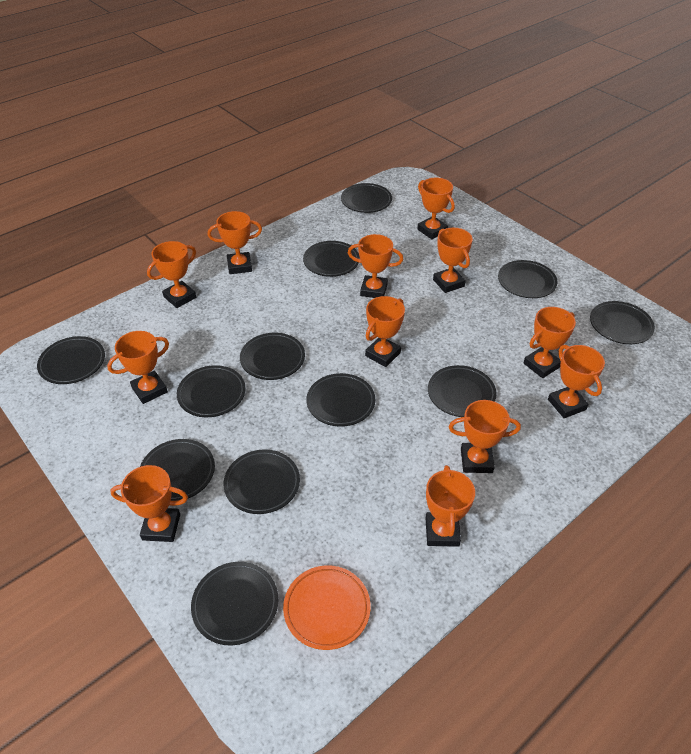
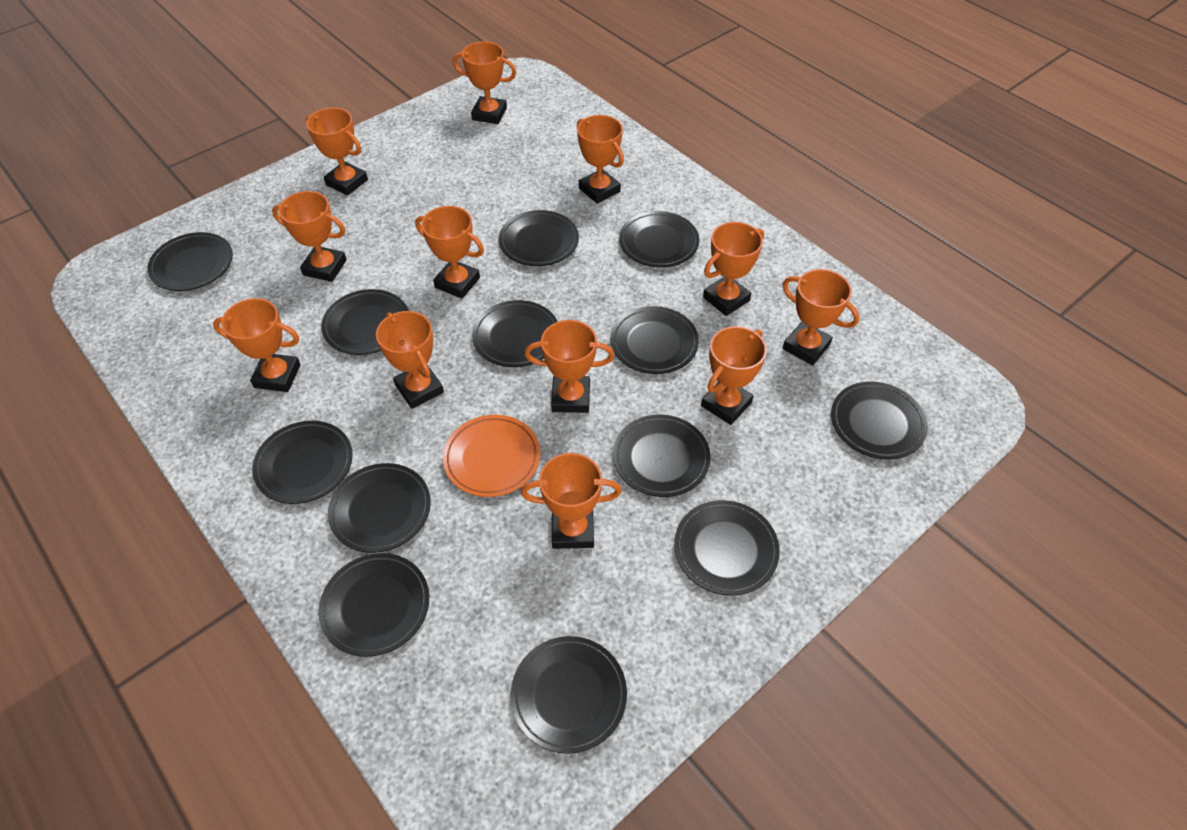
black plate: [37,336,105,384] [140,439,215,501] [177,365,246,417] [191,562,278,646] [224,449,300,514] [240,333,305,380] [303,241,360,277] [306,373,375,427] [341,183,392,213] [428,365,497,417] [498,260,557,298] [590,301,655,344] = 12 -> [147,232,233,291] [252,421,353,504] [319,553,429,657] [321,289,408,355] [328,463,431,553] [472,300,558,367] [499,210,579,266] [511,636,627,754] [610,306,699,374] [613,415,711,497] [619,211,699,267] [674,500,780,595] [831,382,928,459] = 13

